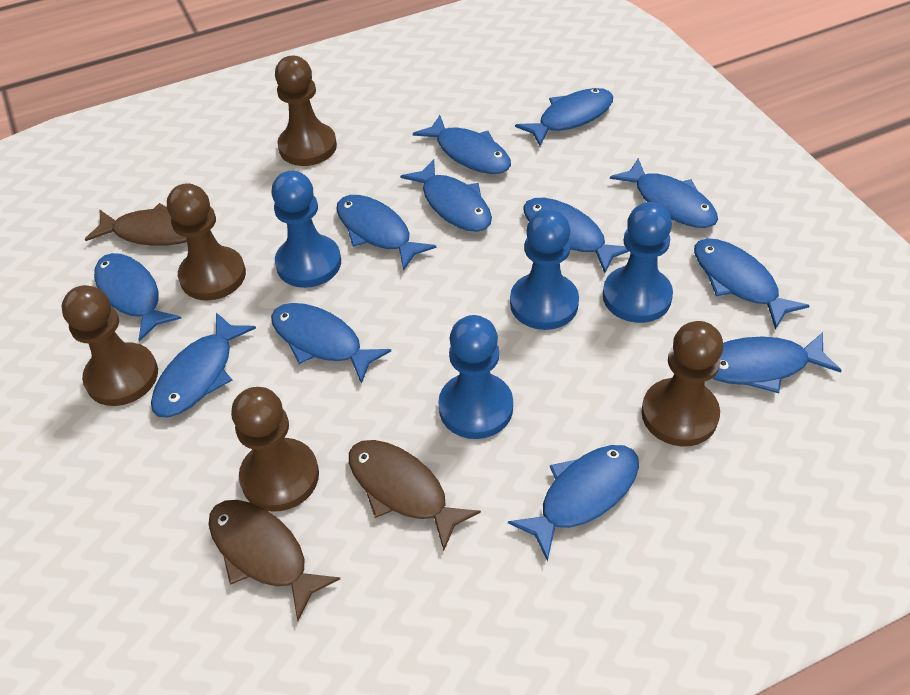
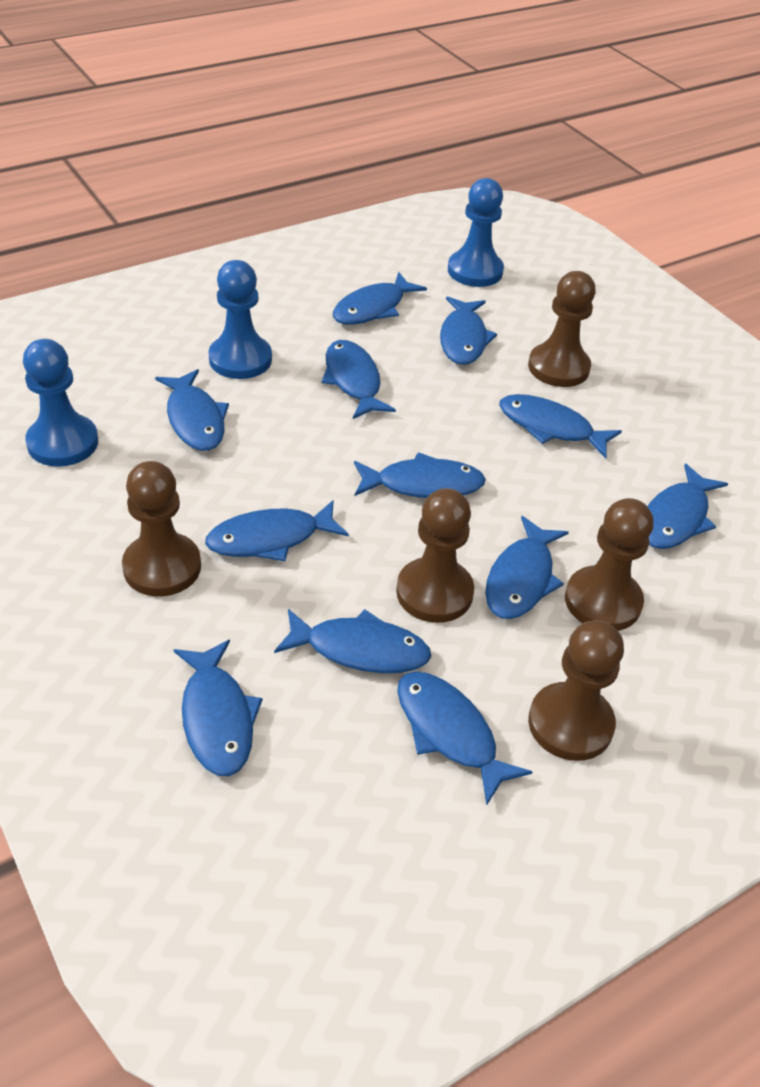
blue pawn: [271,171,341,288] [438,315,513,439] [510,209,579,330] [603,202,673,323] = 4 -> [23,339,98,467] [208,260,272,379] [448,178,504,287] = 3
brown fish: [85,203,187,246] [208,500,340,621] [349,440,481,551] = 3 -> none = 0

